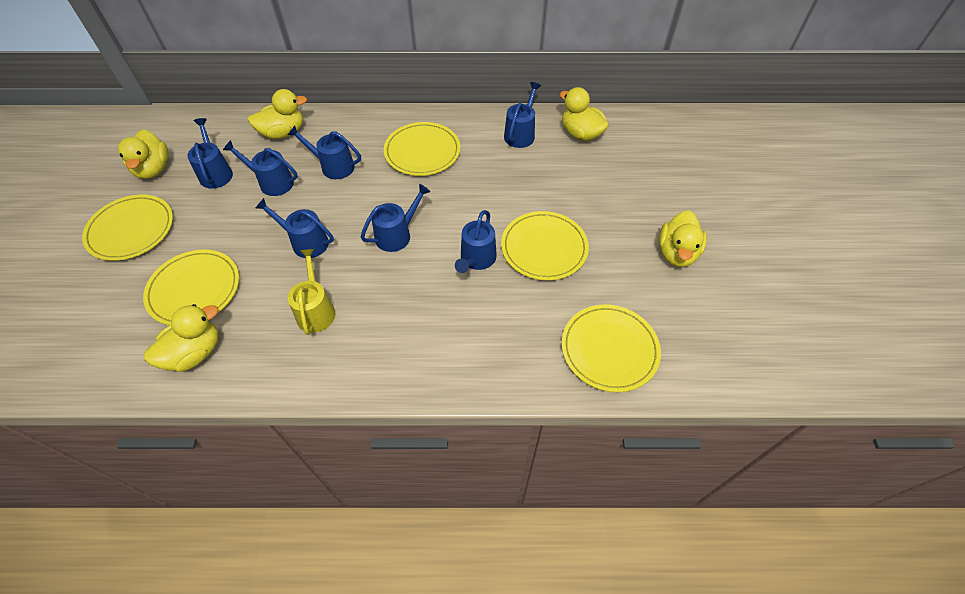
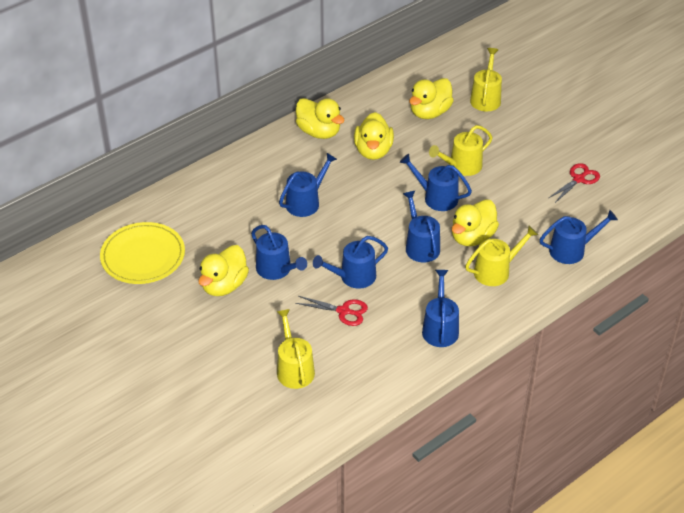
red scissors: none = 0 -> [295,296,368,326] [549,163,600,203] = 2
yellow plate: [82,195,173,261] [143,250,239,325] [384,122,461,176] [501,211,589,281] [562,304,661,392] = 5 -> [100,222,185,284] = 1
yellow watering can: [288,249,335,335] = 1 -> [277,309,315,389] [429,125,493,176] [465,226,538,286] [470,48,502,111] = 4

